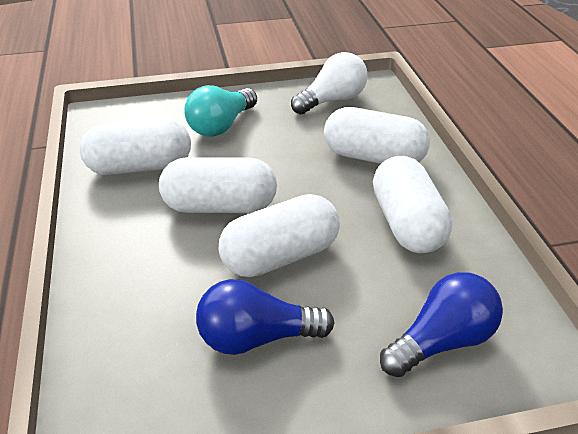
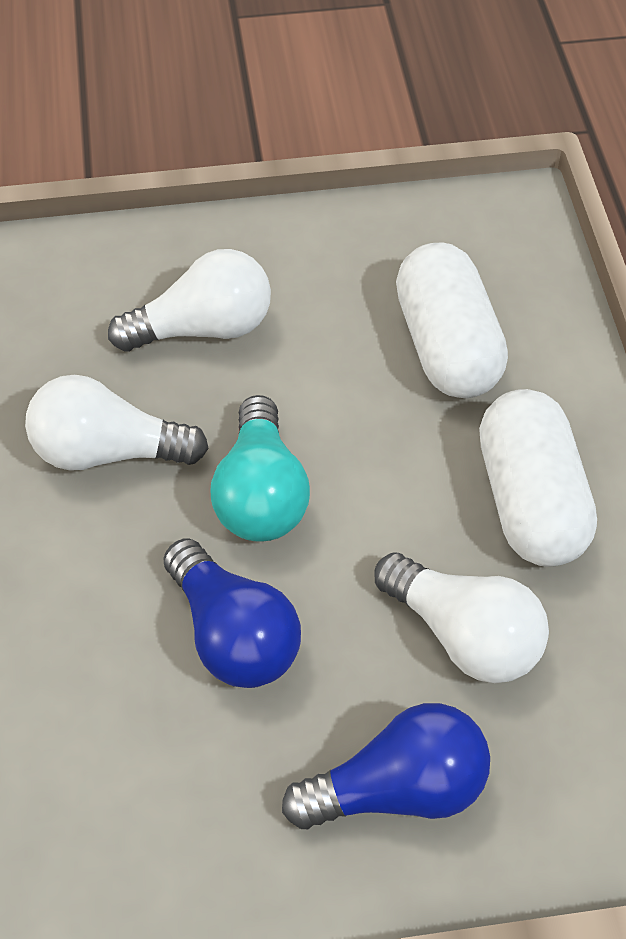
white capsule: [80,118,191,175] [159,157,277,213] [219,194,340,277] [324,107,430,164] [373,156,452,253] = 5 -> [396,243,508,398] [479,389,597,567] = 2
white light bulb: [291,52,368,115] = 1 -> [25,375,209,471] [108,249,271,351] [375,552,549,683] = 3

